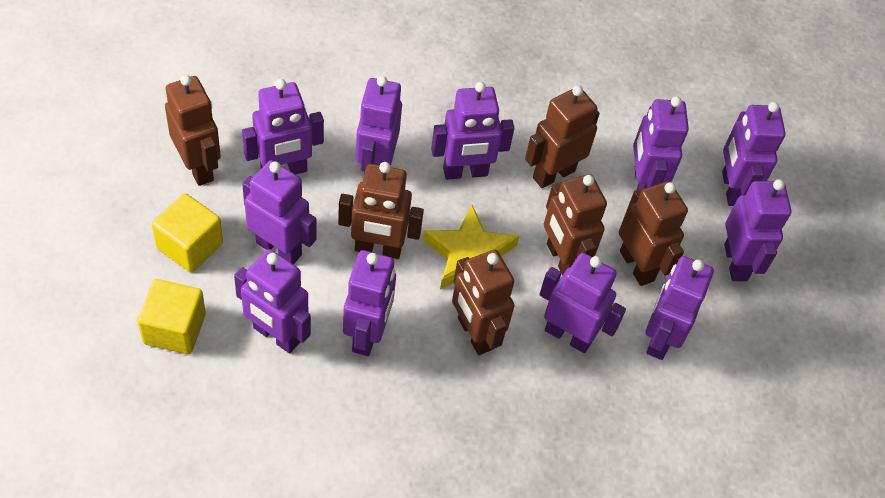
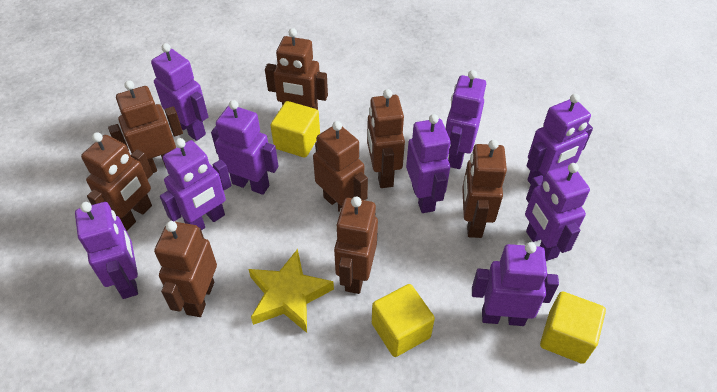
brown robot: [165,75,221,186] [338,162,424,259] [452,250,515,355] [525,85,600,188] [544,174,607,275] [619,181,688,286] = 6 -> [81,132,153,231] [108,80,183,173] [154,221,217,317] [265,28,328,110] [313,121,368,212] [334,197,378,294] [367,89,405,188] [462,140,507,238] = 8
purple robot: [234,249,311,354] [242,79,324,175] [242,160,316,264] [343,250,396,356] [355,76,402,173] [431,82,514,180] [539,253,626,353] [633,96,689,190] [646,256,714,360] [722,102,785,206] [724,179,792,281] = 11 -> [75,202,138,299] [151,43,209,141] [160,138,232,230] [211,100,279,195] [406,114,451,213] [446,70,486,169] [472,242,559,326] [525,163,590,261] [526,94,593,184] = 9
yellow cube: [137,279,206,354] [152,193,223,273] = 2 -> [270,101,320,158] [372,284,435,357] [540,291,606,364] = 3

